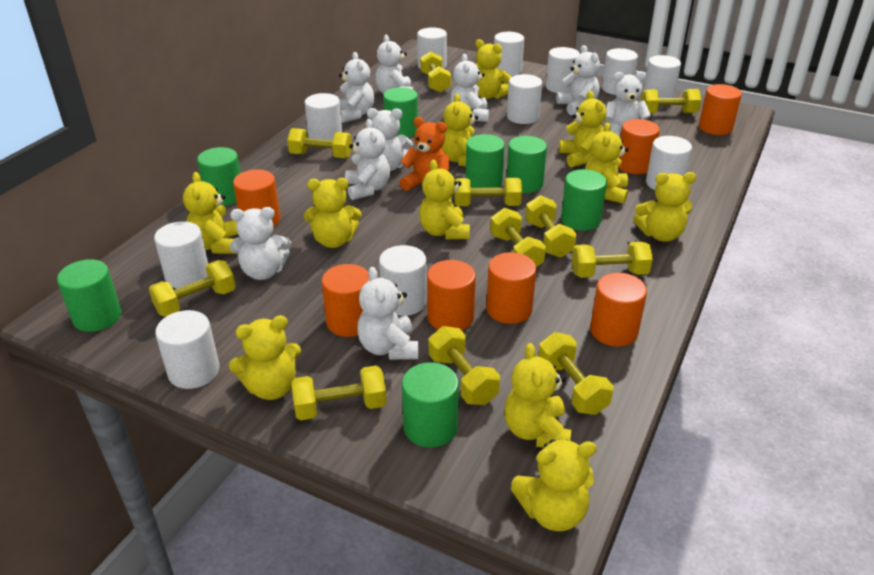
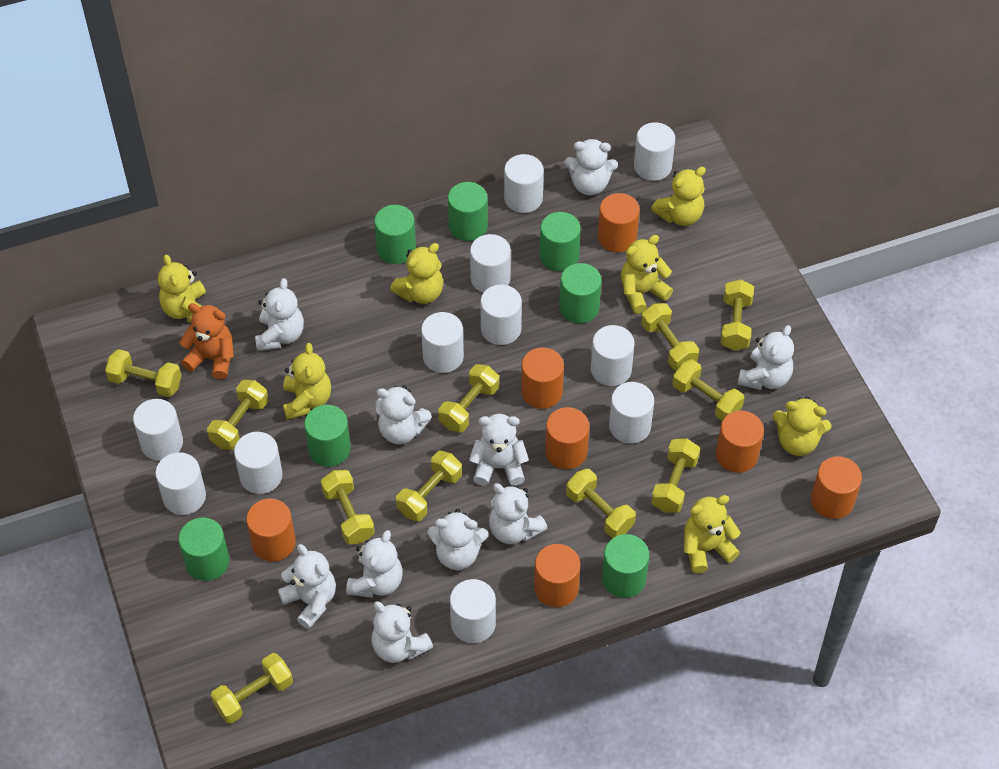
white teddy bear: [230,207,291,280] [339,52,374,123] [345,119,390,200] [357,267,418,360] [367,108,412,171] [375,35,413,94] [450,54,489,122] [556,45,600,115] [605,71,651,137] = 9 -> [255,278,304,351] [278,544,336,629] [346,530,403,598] [372,601,433,663] [375,385,432,444] [427,509,488,570] [469,414,529,486] [489,483,547,544] [564,139,618,195] [738,325,794,390] = 10
yellow teddy bear: [183,172,238,254] [229,315,301,400] [304,178,361,248] [419,160,470,240] [441,93,478,167] [475,39,511,99] [505,343,571,448] [511,439,597,531] [559,91,607,168] [585,122,628,204] [633,172,696,242] = 11 -> [158,254,206,322] [283,343,331,420] [390,243,443,304] [621,235,673,314] [651,167,706,226] [684,495,741,573] [773,397,832,456] = 7

